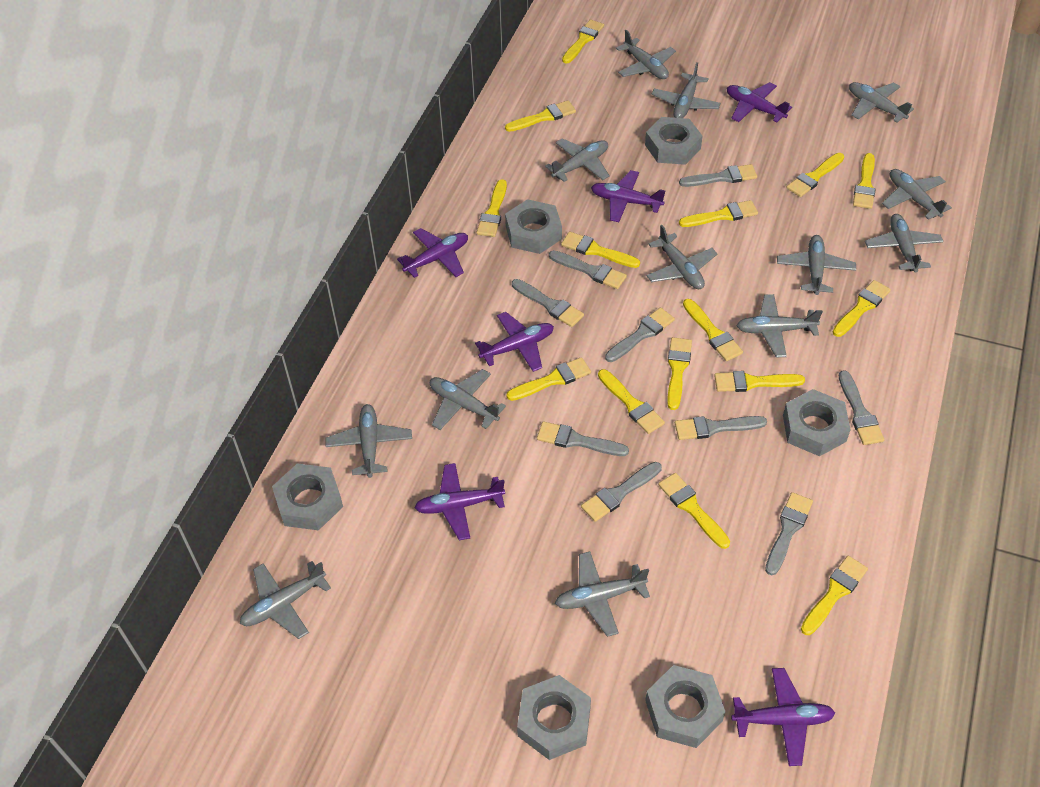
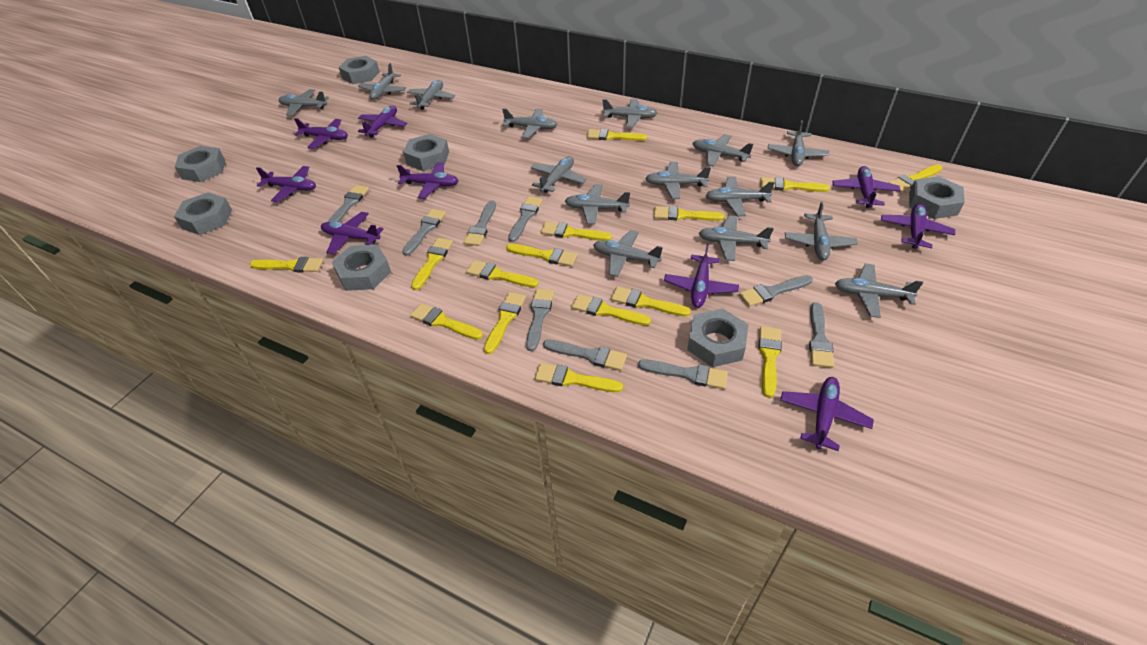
grey nut: [272,463,343,530] [505,199,562,254] [517,675,591,760] [645,117,703,165] [645,665,726,748] [783,389,851,456] = 6 -> [174,192,232,235] [175,146,225,182] [332,244,391,291] [339,56,380,84] [403,134,449,171] [687,308,749,367] [909,176,965,219] = 7
grey plane: [240,561,331,639] [325,404,412,478] [430,369,506,430] [545,138,610,182] [555,551,650,637] [616,30,676,79] [646,225,717,289] [652,62,721,118] [736,294,823,357] [777,235,856,295] [849,82,914,123] [865,214,944,273] [882,169,952,220] = 13 -> [279,89,329,116] [358,63,406,100] [407,80,455,110] [502,108,558,138] [531,156,586,193] [565,184,630,224] [593,230,663,277] [602,99,657,128] [645,162,711,199] [692,134,753,167] [699,215,774,261] [706,176,775,216] [768,120,829,166] [785,202,858,260] [835,263,923,318] = 15
purple plane: [397,228,468,278] [415,463,505,540] [475,312,554,372] [591,170,665,222] [727,82,792,122] [731,668,835,766] = 6 -> [256,166,316,202] [294,118,348,149] [321,212,383,255] [358,106,407,138] [397,162,458,199] [664,244,739,308] [780,377,874,451] [832,166,901,208] [881,203,955,249] = 9

